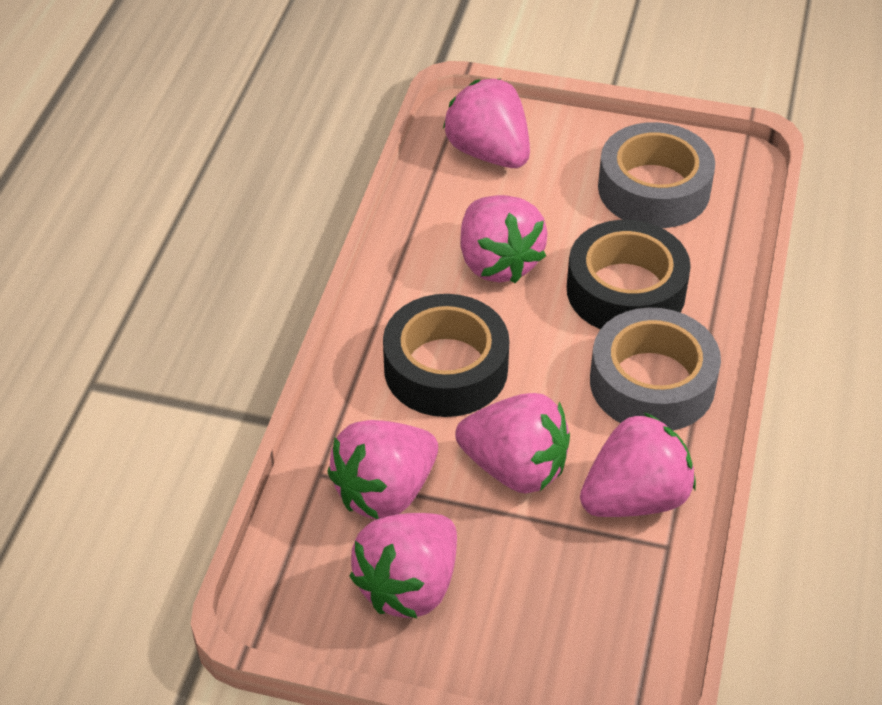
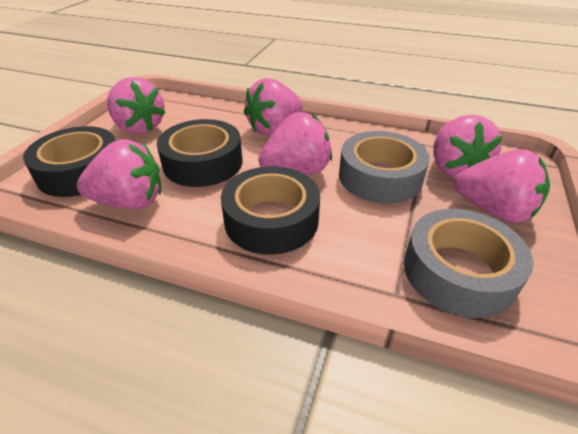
black tape: [383,294,509,417] [567,220,691,329] = 2 -> [23,126,116,197] [157,119,242,187] [221,166,320,255] = 3

